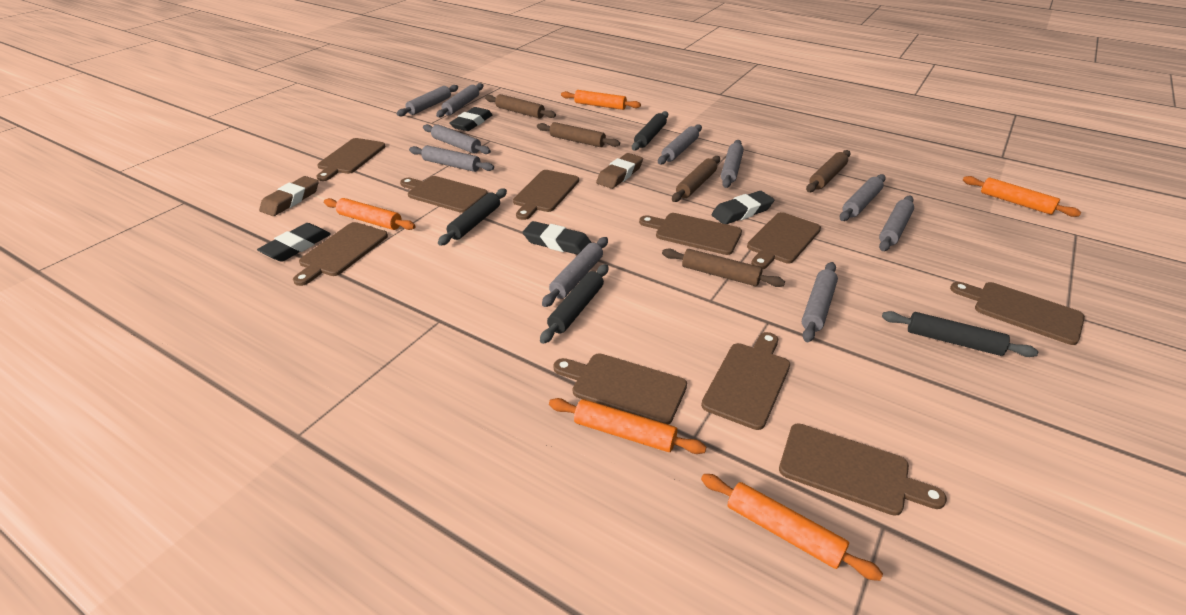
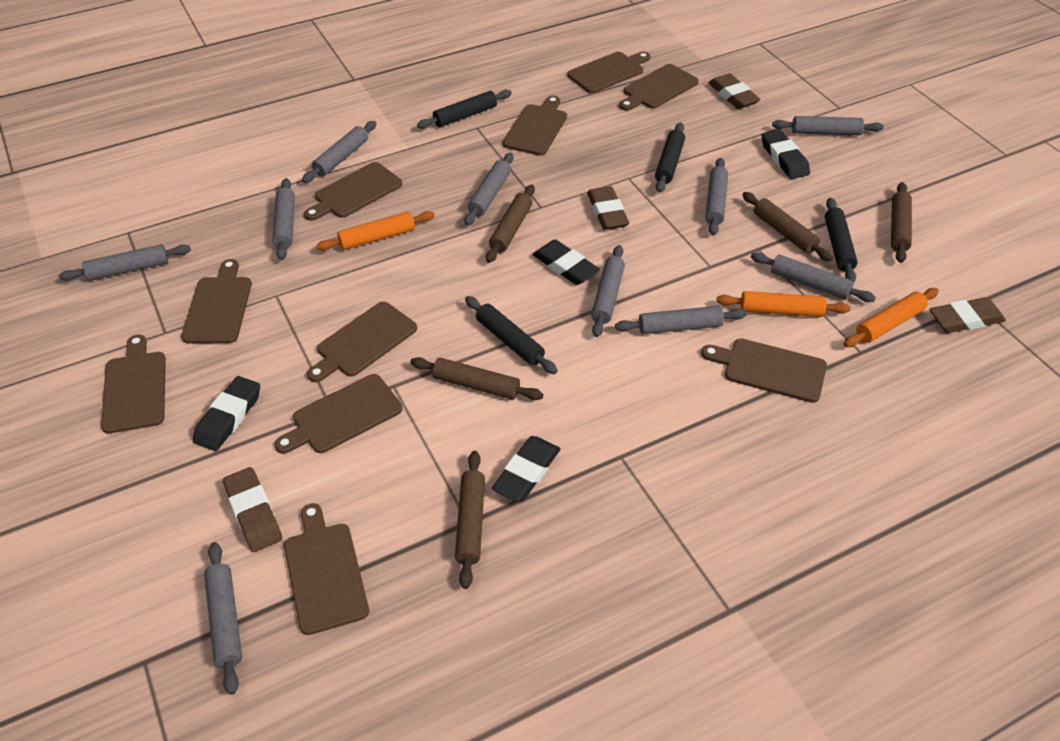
brown eraser: [259,176,319,216] [596,153,643,189] = 2 -> [223,467,282,552] [587,186,629,230] [709,74,760,109] [929,297,1006,333] = 4
orange rolling pin: [324,198,416,230] [549,398,706,454] [561,90,641,110] [701,474,883,581] [963,176,1081,217] = 5 -> [316,211,435,251] [716,291,851,317] [844,288,939,347] = 3

